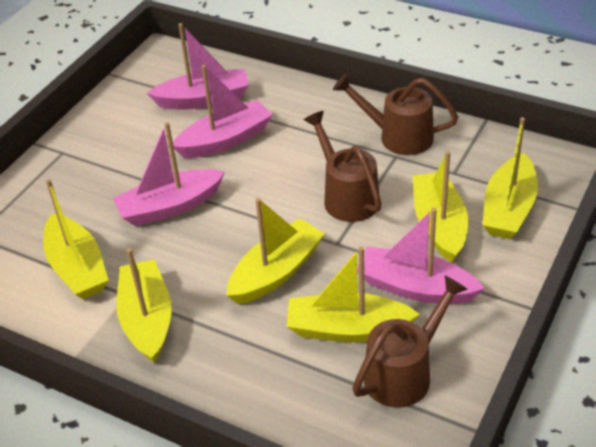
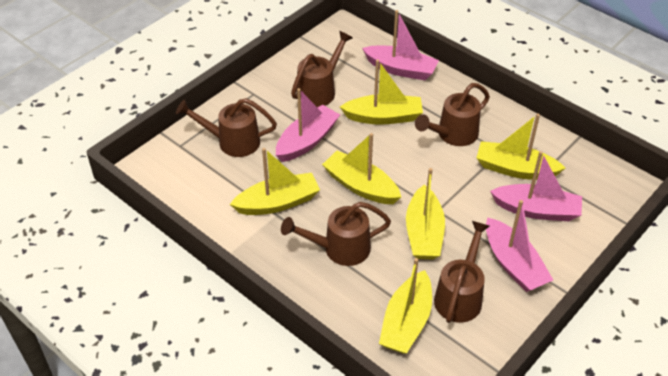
brown watering can: [304,111,382,222] [333,74,458,155] [352,275,467,408] = 3 -> [176,98,277,157] [281,202,391,266] [291,31,353,107] [415,83,490,146] [434,221,490,323] = 5

